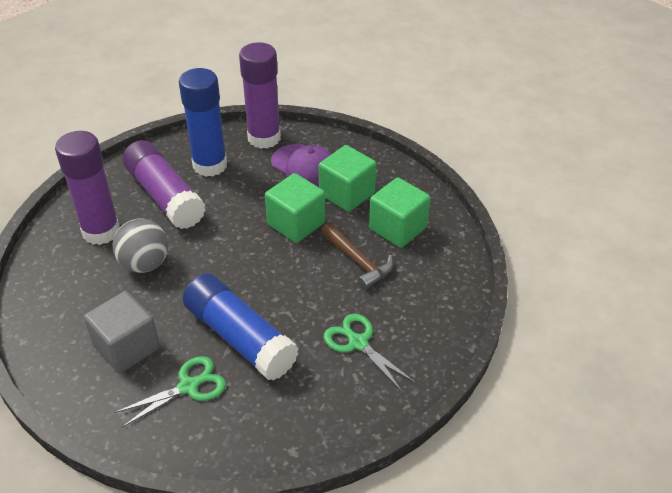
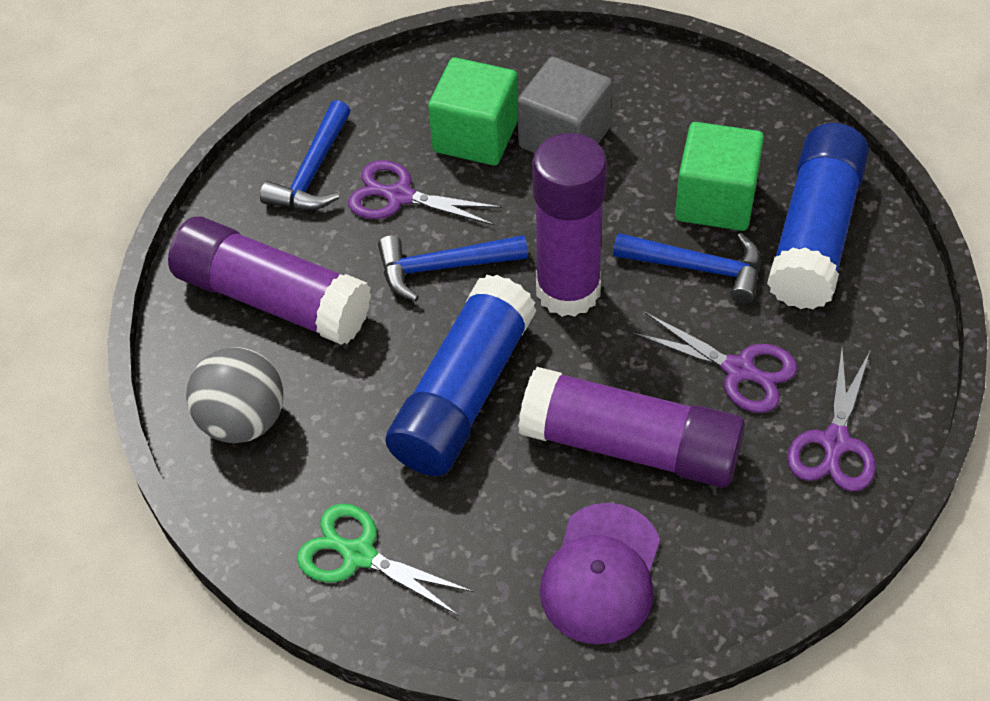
blue hammer: none = 0 -> [260,100,351,210] [378,235,528,301] [613,233,761,304] = 3
brown hammer: [321,223,393,290] = 1 -> none = 0
green cube: [265,173,325,243] [319,145,377,212] [369,177,431,248] = 3 -> [428,57,518,166] [675,122,764,231] = 2
green scissors: [114,356,226,427] [324,314,415,391] = 2 -> [297,504,473,616] = 1
purple scissors: none = 0 -> [348,160,502,226] [632,312,797,413] [787,349,876,491] = 3

